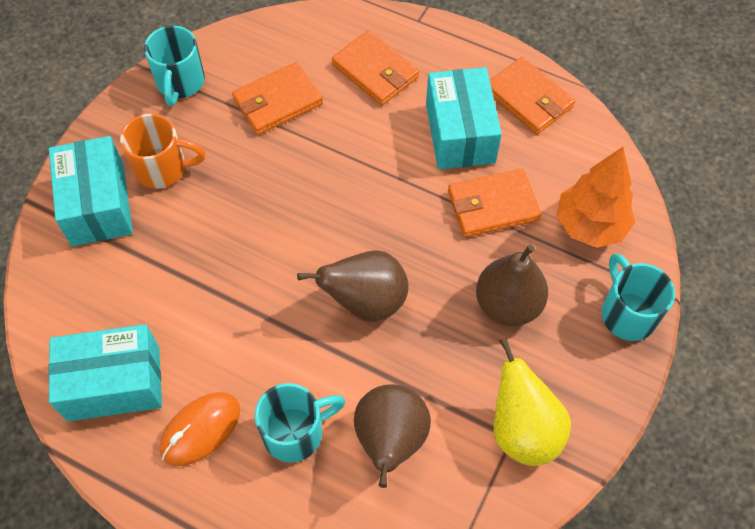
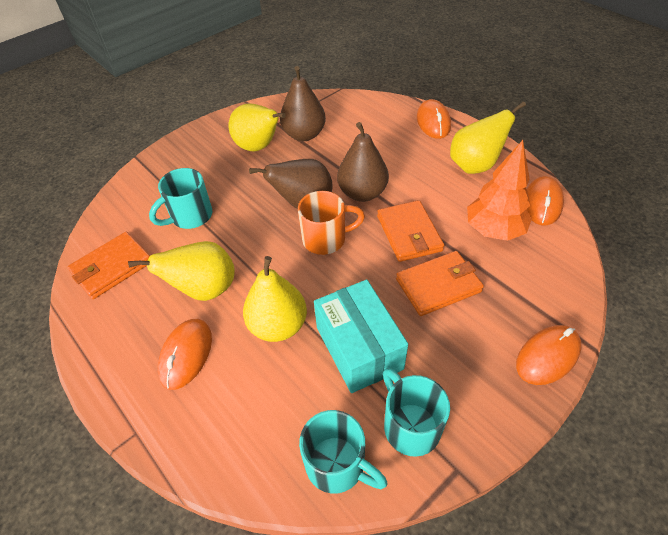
orange mouse: [160,392,240,466] = 1 -> [158,319,212,390] [417,99,451,139] [516,325,582,385] [526,176,564,225] = 4
orange wallet: [232,62,323,135] [331,30,419,106] [448,169,541,237] [490,57,575,135] = 4 -> [67,232,150,299] [377,200,444,262] [396,251,484,316] = 3
turquoise box: [48,324,162,421] [49,136,133,246] [426,67,502,169] = 3 -> [314,280,408,393] = 1
yellow pear: [494,338,571,466] = 1 -> [128,241,235,301] [228,104,286,151] [243,256,307,342] [450,101,526,174] = 4

